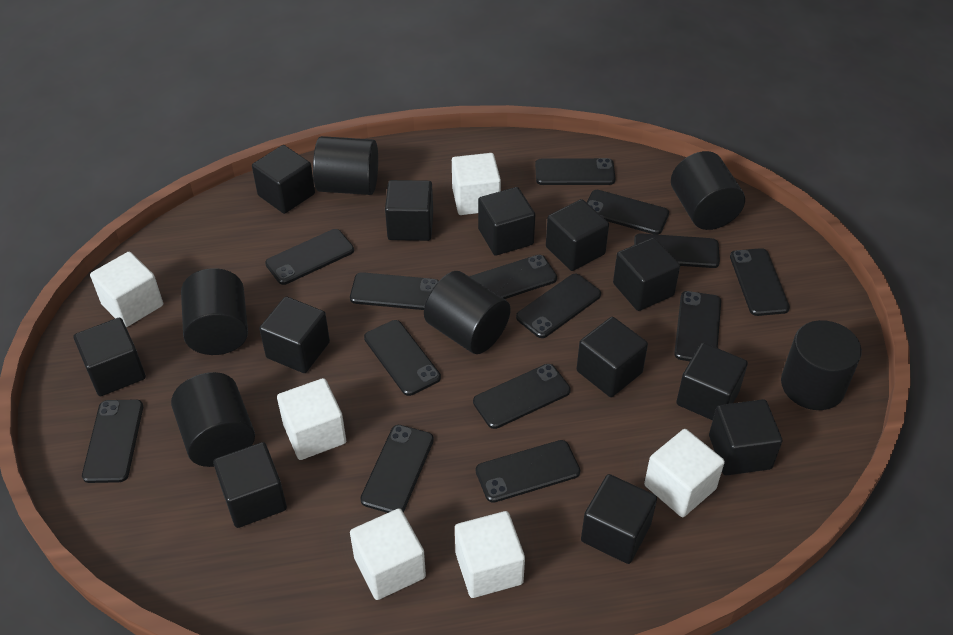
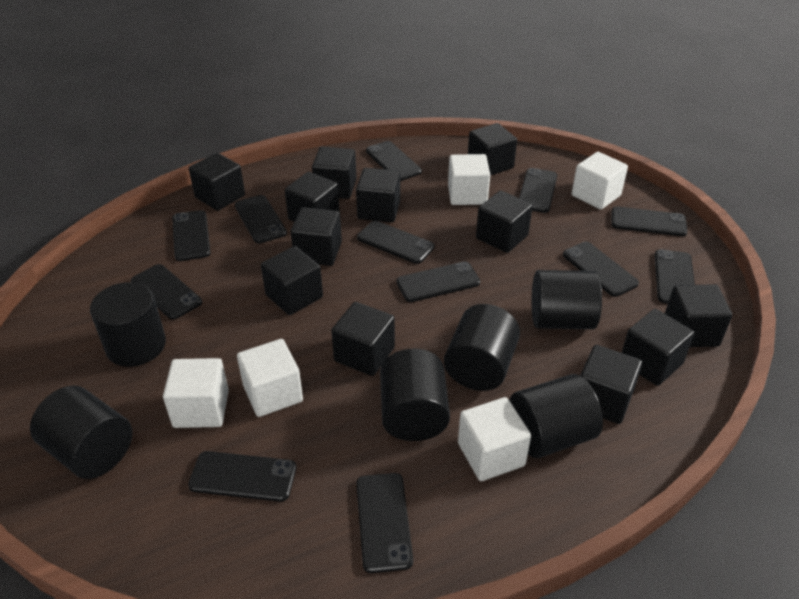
black phone: [82,399,143,483] [265,229,354,285] [350,272,439,310] [360,425,434,513] [364,320,441,396] [469,255,557,299] [473,364,571,429] [476,440,580,503] [516,274,601,338] [535,158,616,185] [586,190,669,235] [634,233,720,268] [674,291,721,361] [730,248,790,316] = 14 -> [131,264,202,320] [172,210,211,261] [188,451,296,502] [235,195,287,243] [356,473,413,573] [357,221,435,264] [366,141,422,181] [397,261,480,302] [519,168,557,213] [563,242,639,297] [611,206,687,236] [655,249,695,304] = 12
white cube: [90,252,163,327] [277,378,346,460] [350,509,426,600] [452,153,501,215] [455,511,525,598] [644,429,725,517] = 6 -> [163,358,229,428] [237,339,303,417] [448,154,490,205] [458,397,531,481] [572,152,628,210] = 5

